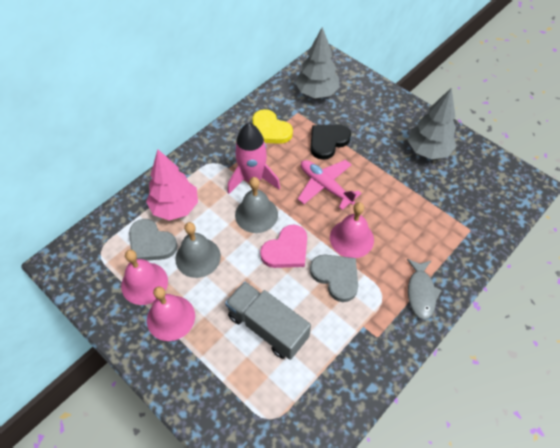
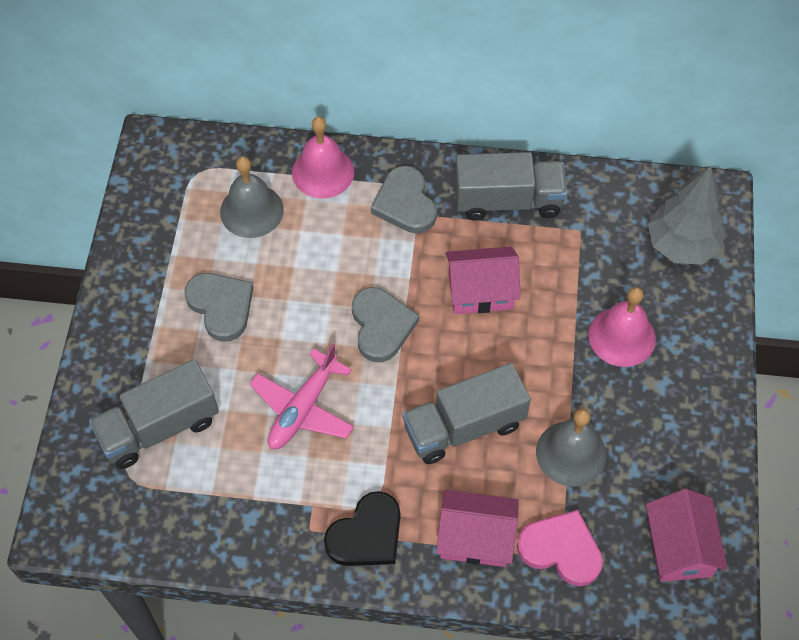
grey fish: [407,259,442,320] = 1 -> none = 0
grey heart: [129,219,178,261] [310,255,358,302] = 2 -> [184,273,253,342] [352,287,419,362] [371,166,437,233] = 3
grey tree: [295,27,340,98] [408,88,456,159] = 2 -> [648,166,725,265] = 1
grey truck: [225,281,311,360] = 1 -> [89,359,219,469] [403,363,531,464] [455,152,567,221] = 3
pink bell: [121,250,168,305] [147,287,195,341] [330,202,374,258] = 3 -> [292,117,354,199] [588,287,656,367] = 2
pink house: none = 0 -> [436,490,519,567] [445,247,521,314] [646,489,728,582] = 3
pink rocket: [227,123,280,194] = 1 -> none = 0
pink tree: [146,149,198,221] = 1 -> none = 0
yellow heart: [252,109,293,144] = 1 -> none = 0

